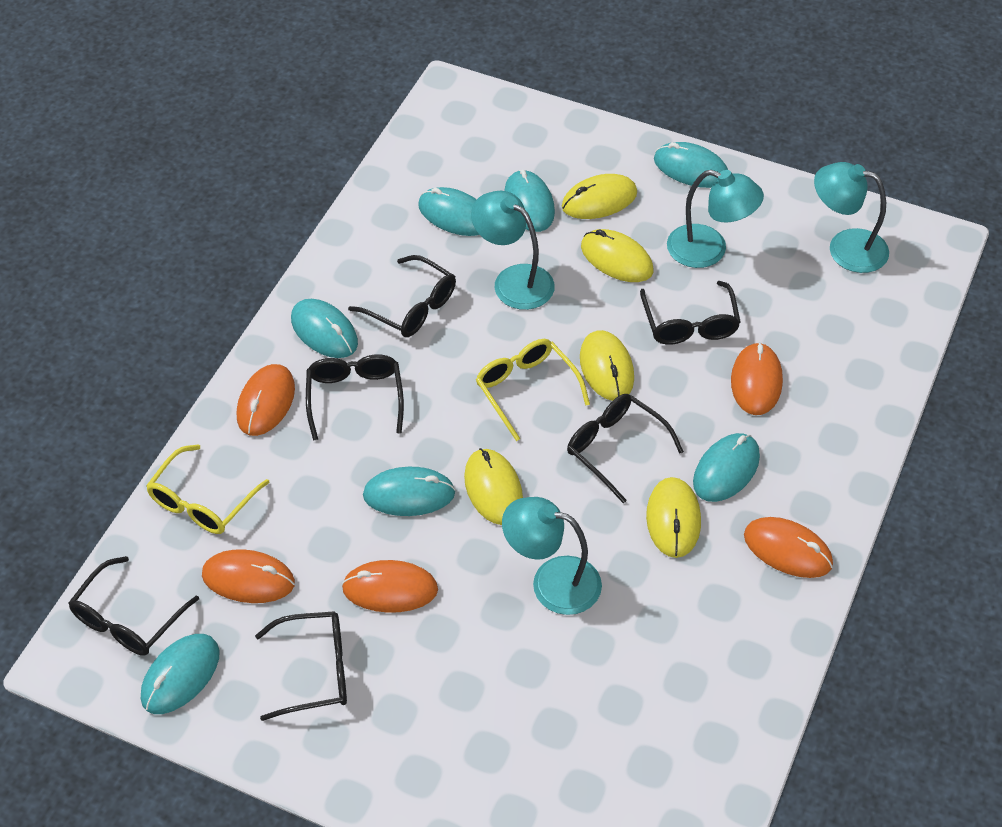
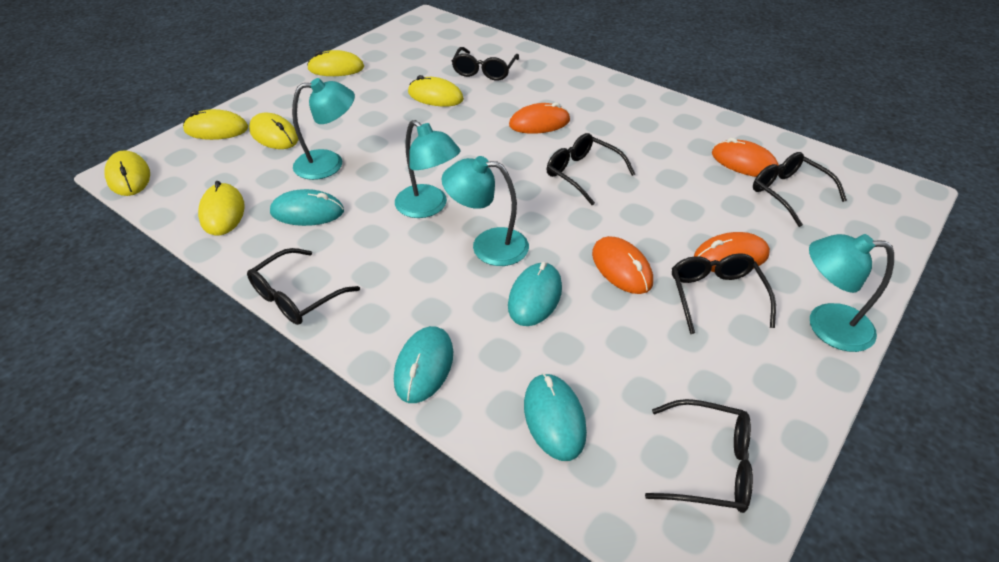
orange mouse: [202,549,295,603] [237,364,295,436] [342,560,438,613] [731,342,783,415] [744,517,833,578] = 5 -> [509,102,570,134] [592,236,653,294] [694,232,770,272] [712,138,779,177] = 4
turquoise mouse: [141,634,220,714] [291,299,358,358] [363,467,455,516] [418,187,479,236] [504,170,555,232] [654,142,728,188] [693,433,760,502] = 7 -> [270,189,344,226] [394,326,453,403] [508,262,562,326] [524,373,587,461] = 4
yellow glasses: [146,444,270,534] [476,339,590,441] = 2 -> none = 0
yellow mouse: [464,448,523,525] [562,174,637,219] [580,330,634,401] [581,229,653,282] [646,477,701,558] = 5 -> [105,150,150,196] [183,109,248,140] [198,181,245,235] [249,113,298,149] [307,50,364,76] [408,75,464,107] = 6

